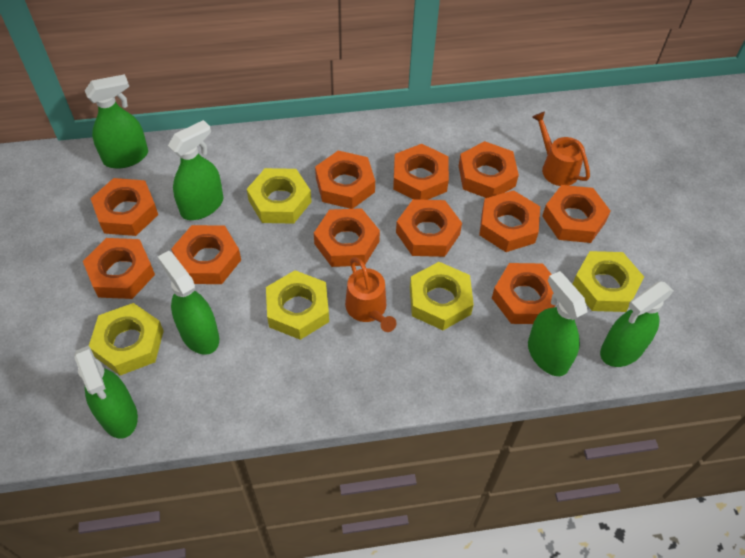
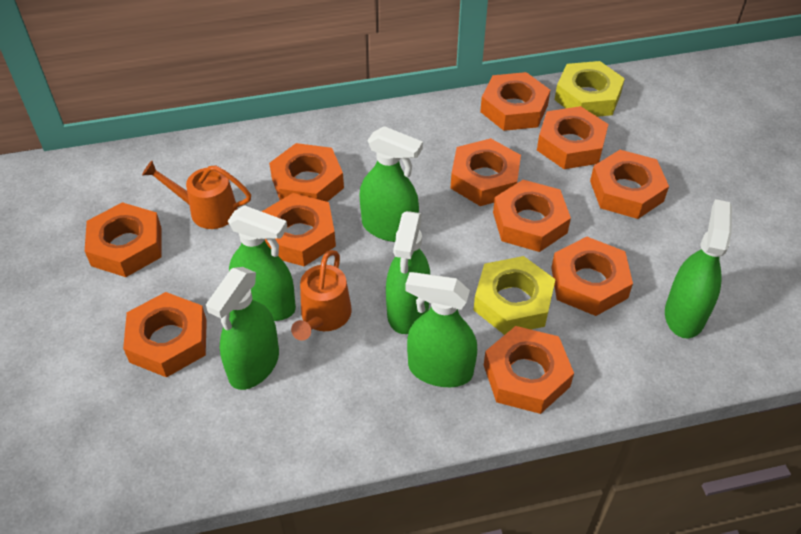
yellow nut: [89,303,164,375] [247,168,311,224] [266,270,329,340] [410,262,474,330] [573,251,644,312] = 5 -> [473,256,556,335] [555,61,625,117] = 2

